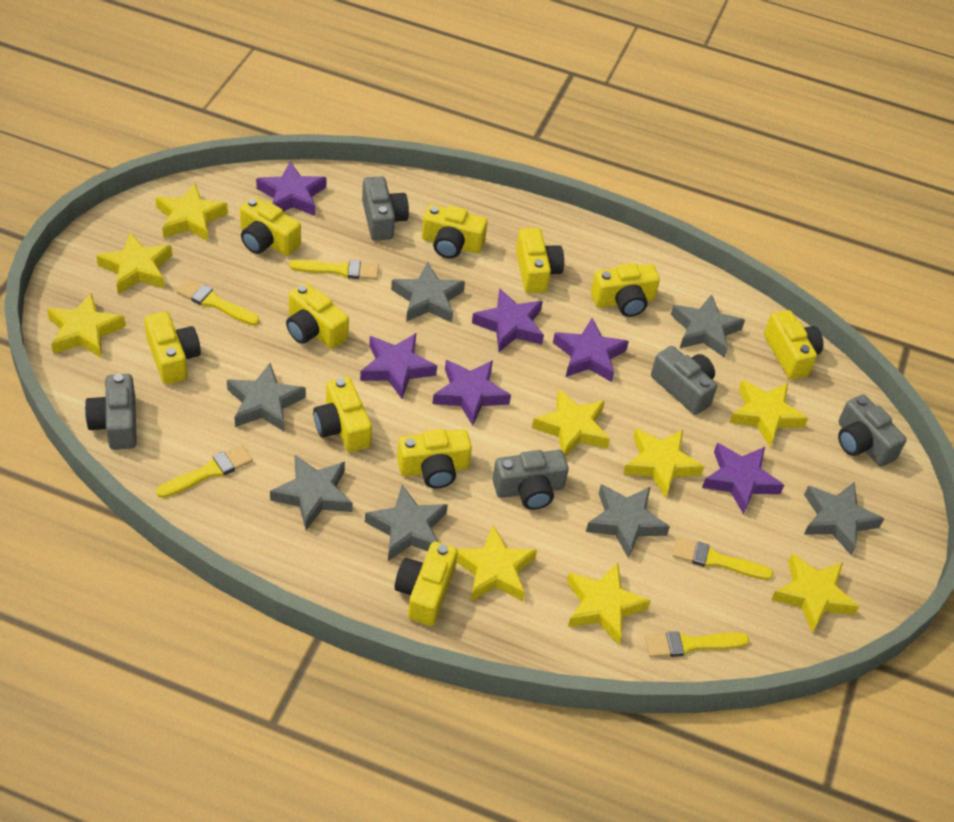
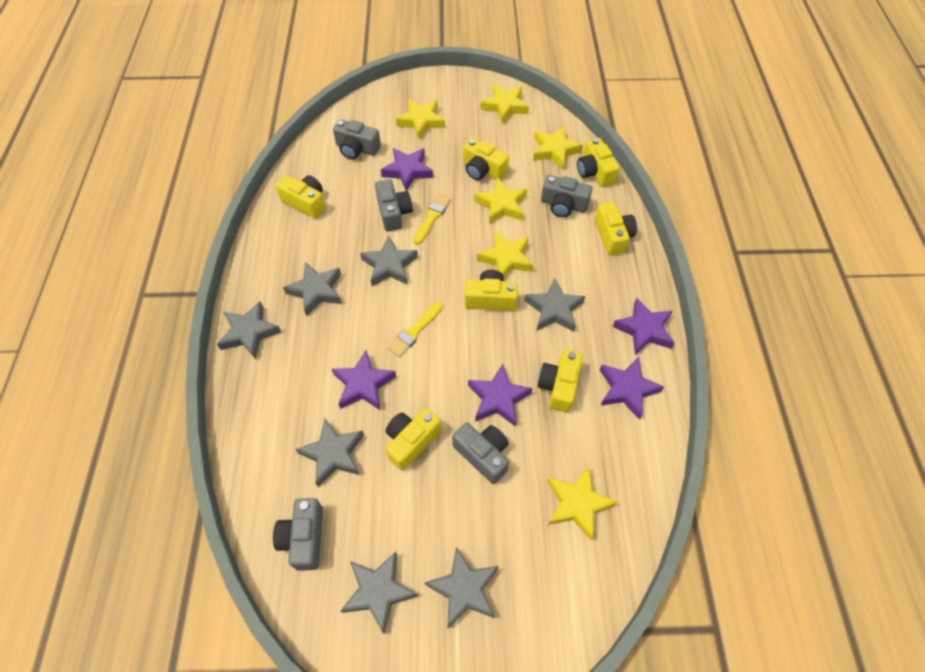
purple star: [256,161,327,216] [360,333,437,399] [433,360,511,426] [472,289,544,352] [553,318,629,382] [702,443,784,515] = 6 -> [332,350,396,410] [381,148,433,191] [468,364,533,427] [600,357,664,420] [613,298,675,355] = 5
yellow brush: [156,445,253,498] [176,279,259,326] [289,260,379,280] [645,631,749,657] [672,537,773,580] = 5 -> [387,302,443,357] [413,194,451,245] = 2
yellow camera: [144,311,201,384] [240,197,301,256] [286,283,349,349] [313,377,372,452] [395,542,458,626] [397,429,472,488] [422,204,488,259] [516,228,564,293] [591,263,660,317] [764,310,823,379] = 10 -> [275,175,325,219] [385,408,441,471] [463,138,509,180] [464,270,518,311] [538,349,583,413] [577,138,620,187] [594,202,637,255] = 7
yellow star: [47,292,126,358] [96,232,172,294] [155,183,228,241] [456,525,537,601] [532,389,610,457] [567,563,651,644] [623,428,704,498] [729,380,808,446] [771,553,859,633] = 9 -> [396,99,445,139] [474,178,527,224] [477,231,533,277] [480,84,529,124] [533,126,583,169] [547,467,617,540] = 6

